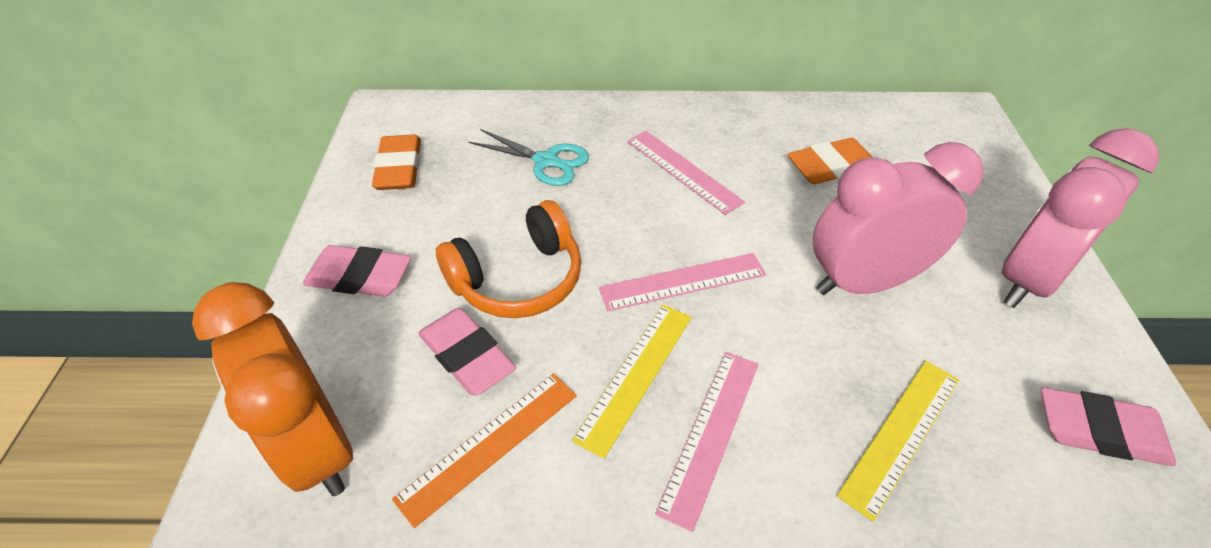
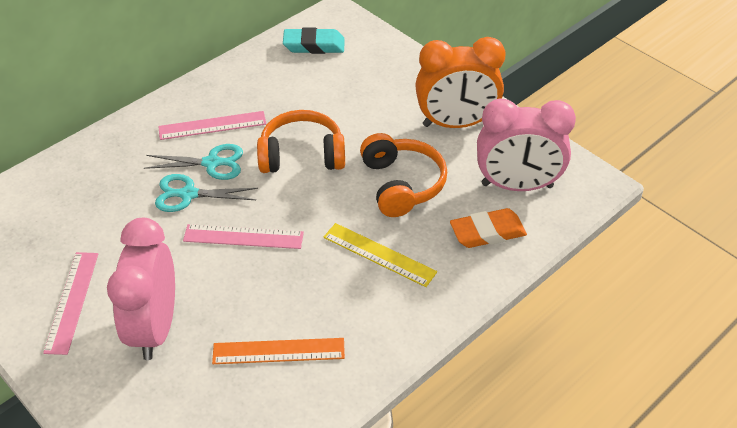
orange eraser: [372,134,421,190] [787,138,872,184] = 2 -> [450,208,527,248] = 1
orange headphones: [436,200,581,318] = 1 -> [257,110,345,173] [360,133,447,217] = 2
pink eraser: [303,245,411,296] [418,308,516,395] [1041,387,1176,466] = 3 -> none = 0
turquoise eraser: none = 0 -> [283,28,345,54] = 1
turquoise scissors: [469,129,589,186] = 1 -> [144,144,243,180] [155,174,258,212] = 2
yellow ruler: [572,305,692,459] [837,361,959,522] = 2 -> [323,223,437,287] = 1

